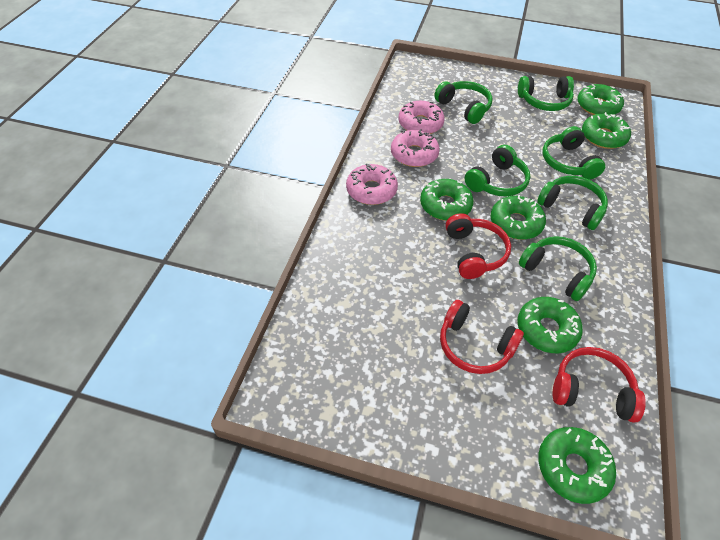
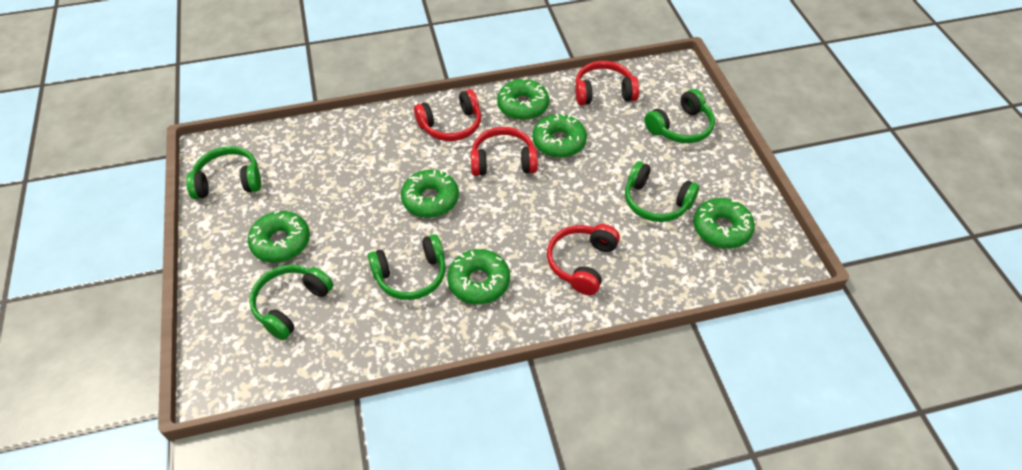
green headphones: [434,81,493,124] [465,145,530,196] [518,76,574,111] [519,236,597,301] [537,176,608,230] [543,126,605,179] = 6 -> [186,146,261,199] [249,265,333,340] [368,234,446,300] [625,161,699,222] [645,89,715,143] = 5
pink donut: [346,163,398,205] [391,129,440,167] [398,101,445,134] = 3 -> none = 0
red headphones: [440,300,524,374] [445,213,511,279] [553,347,646,423] = 3 -> [414,89,481,141] [471,127,538,176] [547,224,620,295] [575,61,639,105] = 4

